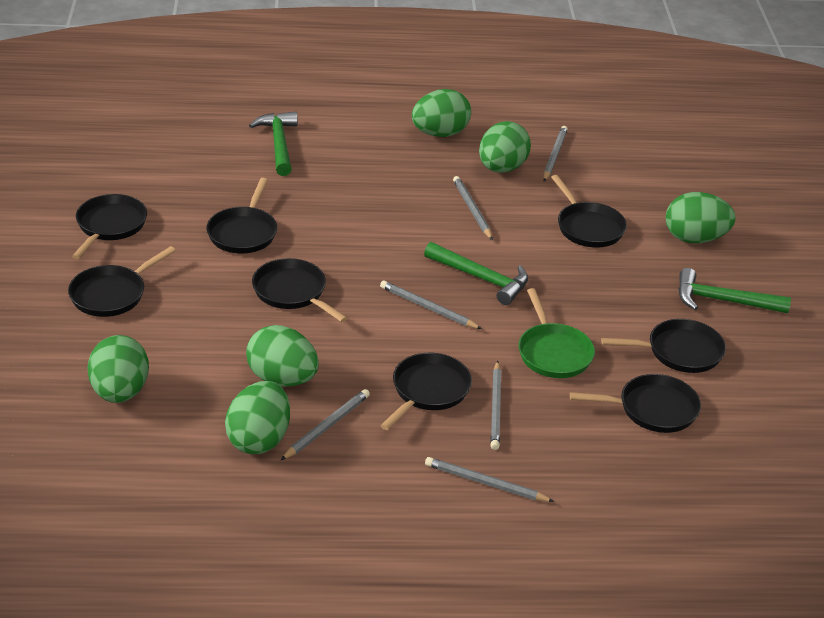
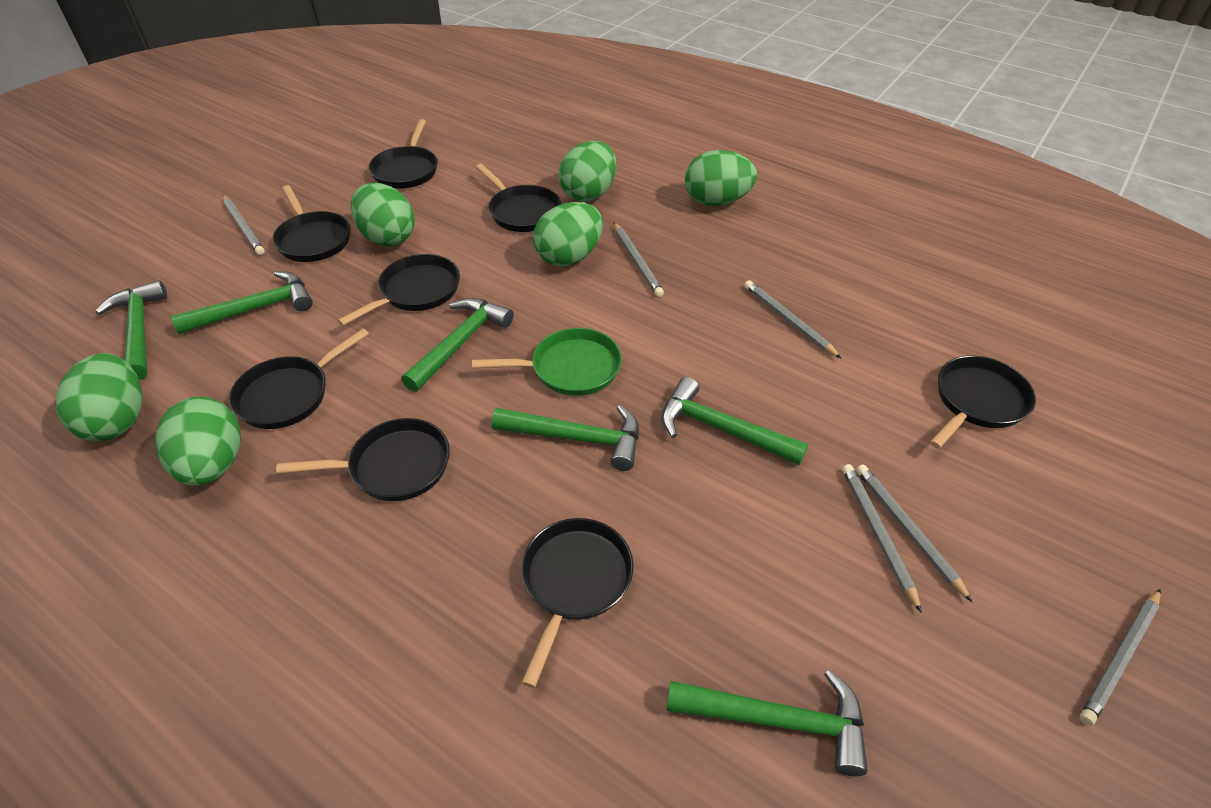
green hammer: [249,112,298,176] [424,242,528,305] [678,268,791,313] = 3 -> [95,280,167,380] [171,271,313,334] [401,298,514,392] [492,405,639,471] [661,377,808,465] [666,670,868,776] = 6

